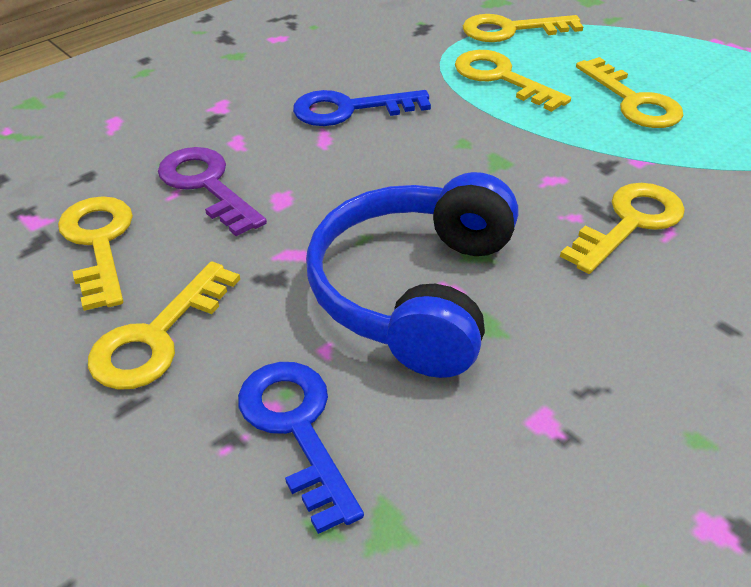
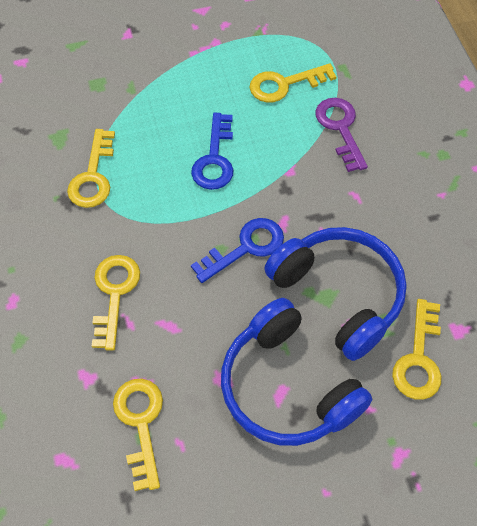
blue headphones: [306,172,518,378] = 1 -> [221,298,372,446] [264,227,407,361] = 2
yellow key: [58,196,133,311] [88,261,240,390] [455,50,571,112] [463,14,583,42] [560,183,685,274] [576,57,683,128] = 6 -> [67,129,115,208] [92,255,140,350] [113,379,163,491] [249,63,336,103] [392,299,442,400] = 5

